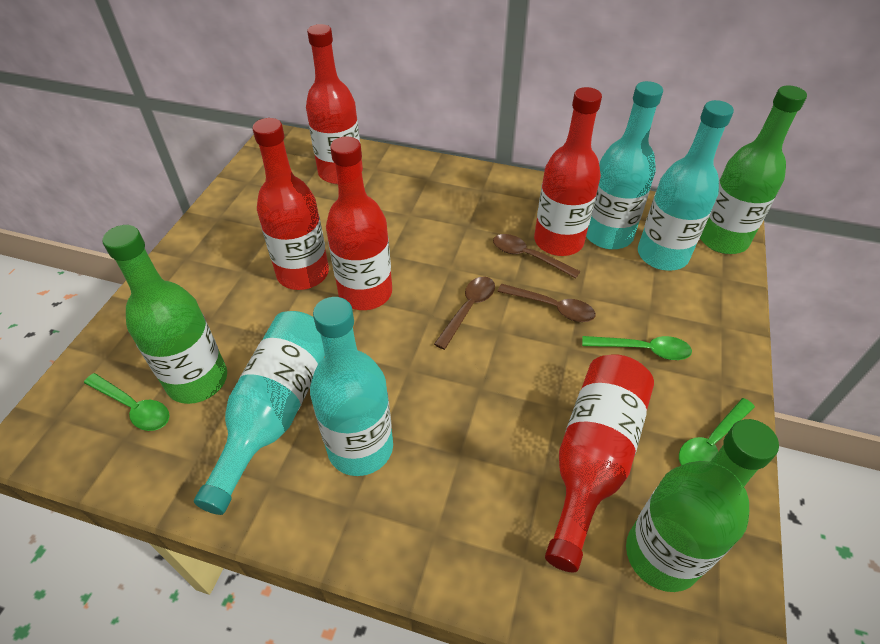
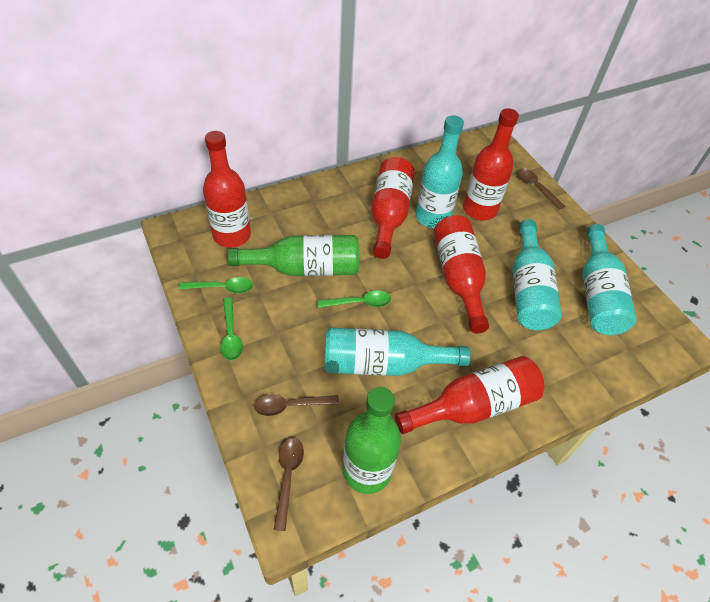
green bottle: [102,225,227,404] [626,419,779,592] [700,85,807,254] = 3 -> [228,235,359,276] [343,387,401,494] = 2

